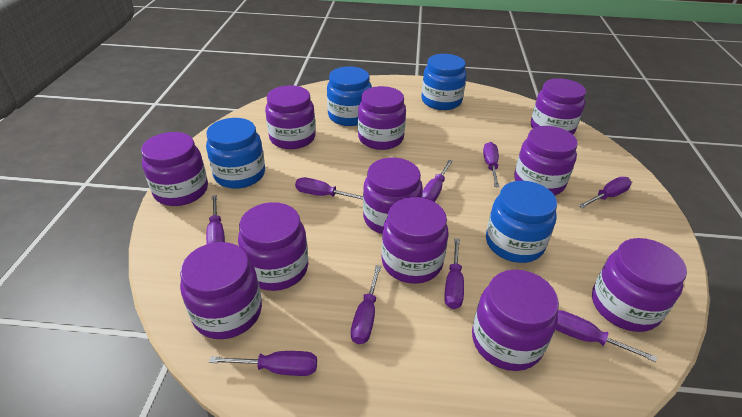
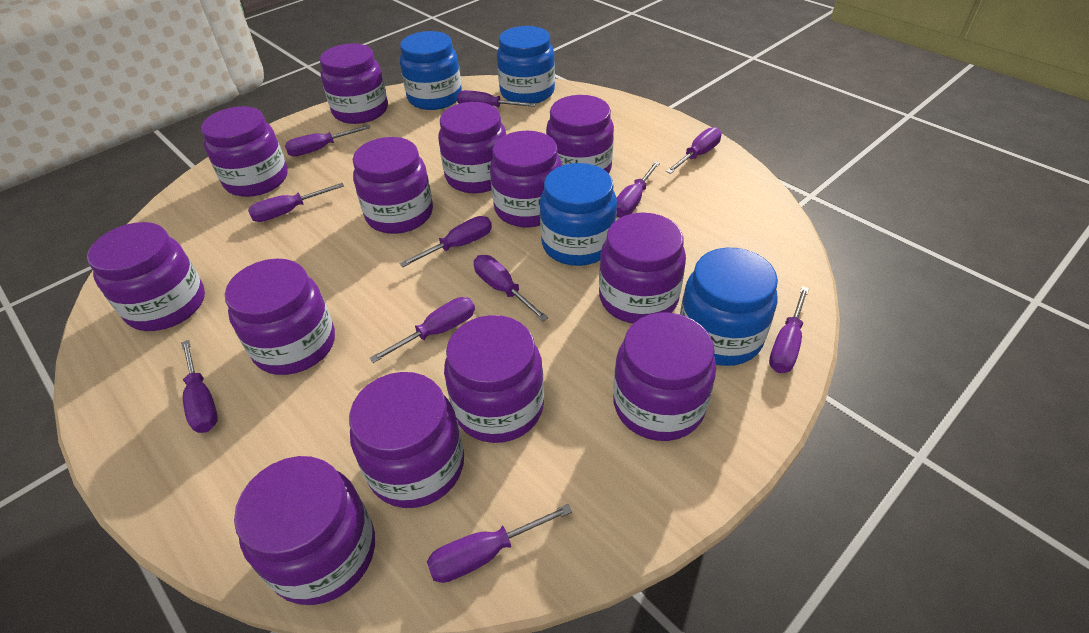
purple jar: [141,132,208,206] [180,242,262,339] [238,202,308,291] [265,85,316,149] [358,86,406,150] [363,158,423,234] [381,197,449,284] [472,269,559,371] [514,126,578,195] [531,78,586,135] [592,238,687,332] = 11 -> [87,222,205,331] [201,106,288,197] [225,258,335,375] [234,456,375,605] [320,43,388,124] [349,372,464,508] [353,137,433,234] [438,102,506,193] [444,315,544,443] [490,131,562,227] [546,95,614,173] [599,213,686,323] [613,312,716,441] = 13
purple screwdriver: [206,195,225,244] [209,351,317,376] [295,177,363,200] [351,265,381,344] [422,160,453,202] [444,238,464,309] [483,142,499,187] [555,310,657,362] [578,177,632,208] = 9 -> [181,340,218,433] [248,183,344,222] [285,125,370,156] [369,297,475,363] [399,216,492,267] [427,504,572,583] [457,90,535,107] [474,255,548,321] [617,161,660,218] [666,127,722,174] [769,286,809,373] = 11

